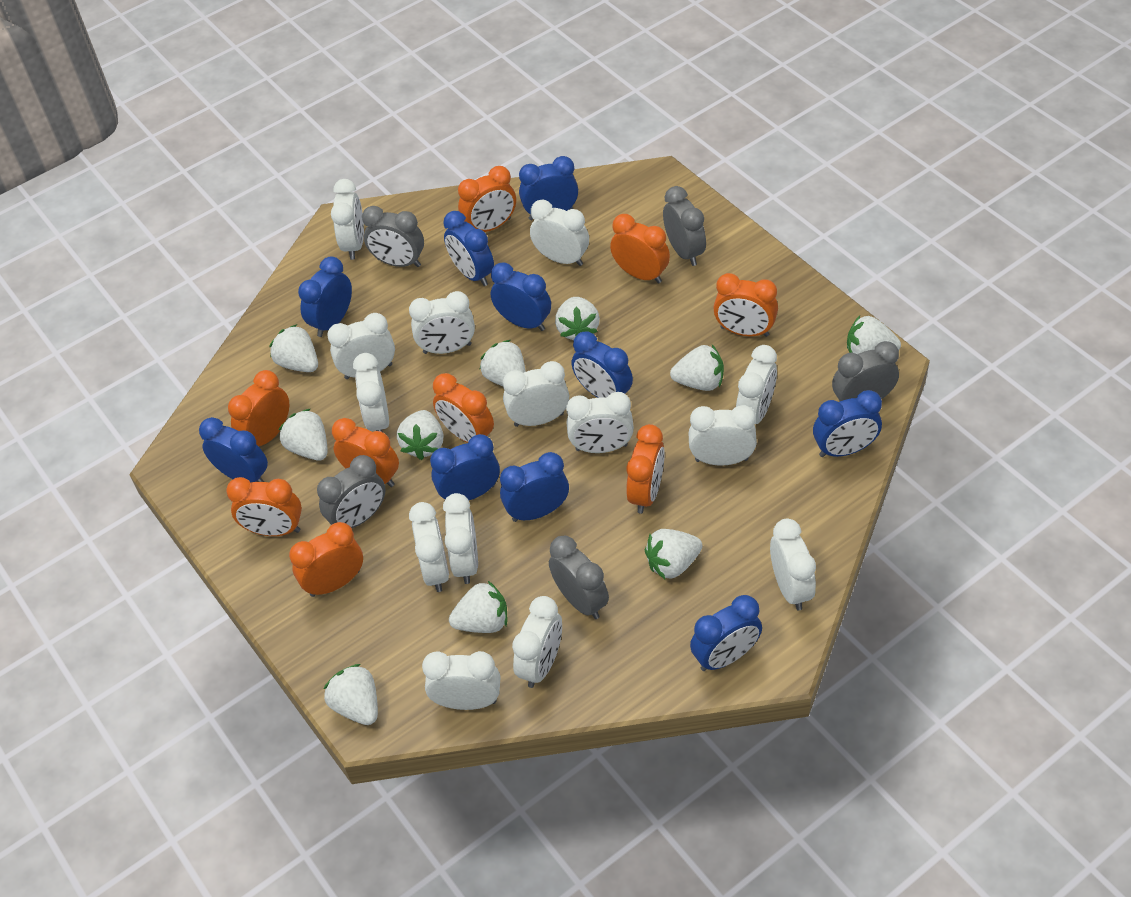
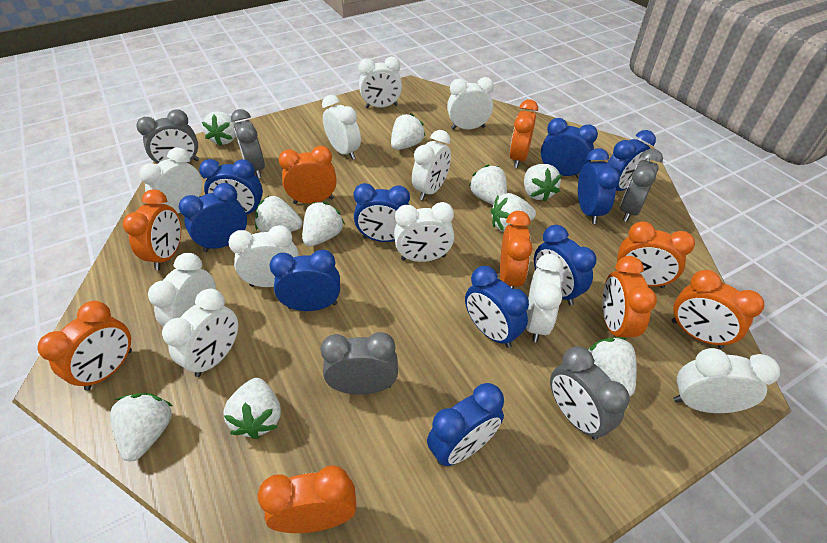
white clock: [327,313,395,379] [331,179,364,260] [353,353,389,432] [409,291,475,354] [409,502,449,592] [422,651,500,710] [443,493,478,584] [503,361,569,427] [512,596,562,688] [530,200,589,266] [566,392,634,453] [689,405,757,466] [736,345,777,424] [770,519,816,610] = 14 -> [139,147,202,213] [148,253,216,327] [162,289,238,377] [228,225,299,287] [322,95,361,160] [359,57,402,108] [394,202,454,262] [412,130,451,200] [447,77,494,130] [526,254,563,342] [674,348,780,413] = 11

